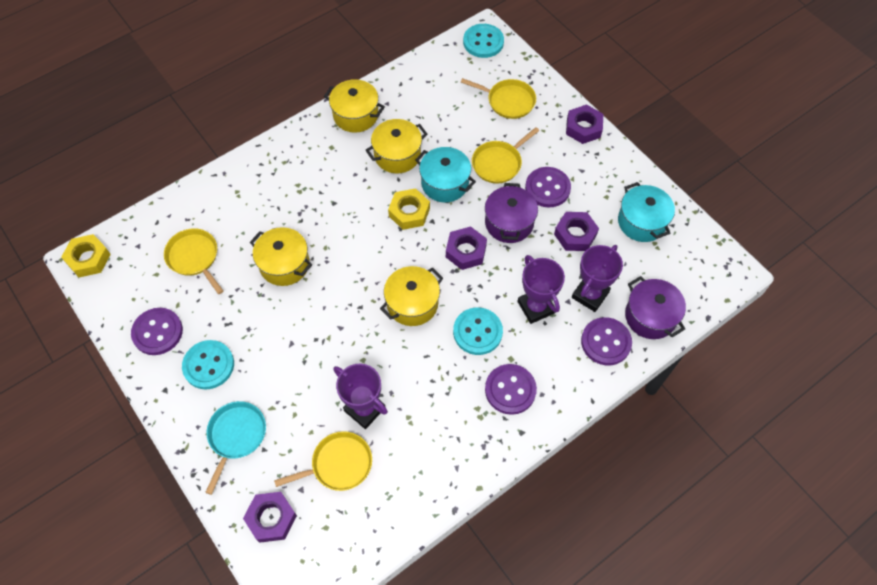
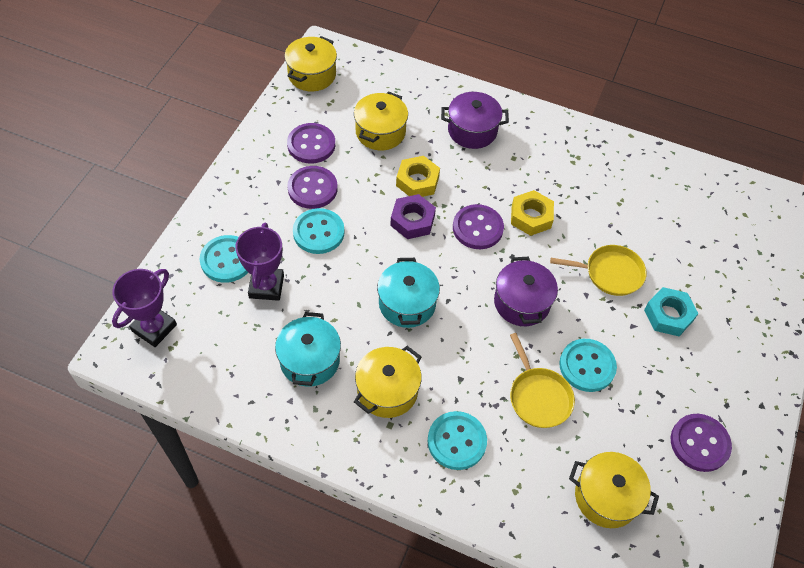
purple nut: [243,492,297,543] [446,226,487,270] [554,212,599,251] [566,104,603,144] = 4 -> [390,194,436,239] = 1
purple trophy: [333,363,388,429] [518,255,565,324] [572,245,623,312] = 3 -> [112,269,177,347] [235,223,284,301] = 2
turquoise button: [182,340,234,390] [453,307,503,355] [463,24,504,58] = 3 -> [199,235,248,283] [293,208,345,254] [428,411,487,470] [559,339,617,392] = 4
turquoise nut: none = 0 -> [644,287,699,336] = 1
turquoise pan: [205,401,266,495] = 1 -> none = 0
yellow pan: [164,228,223,294] [274,431,372,491] [461,78,536,119] [472,127,539,183] = 4 -> [510,333,575,428] [550,245,647,296] = 2

